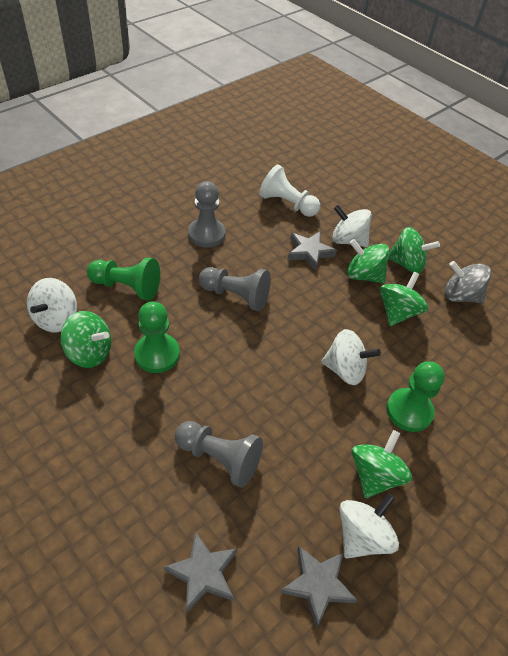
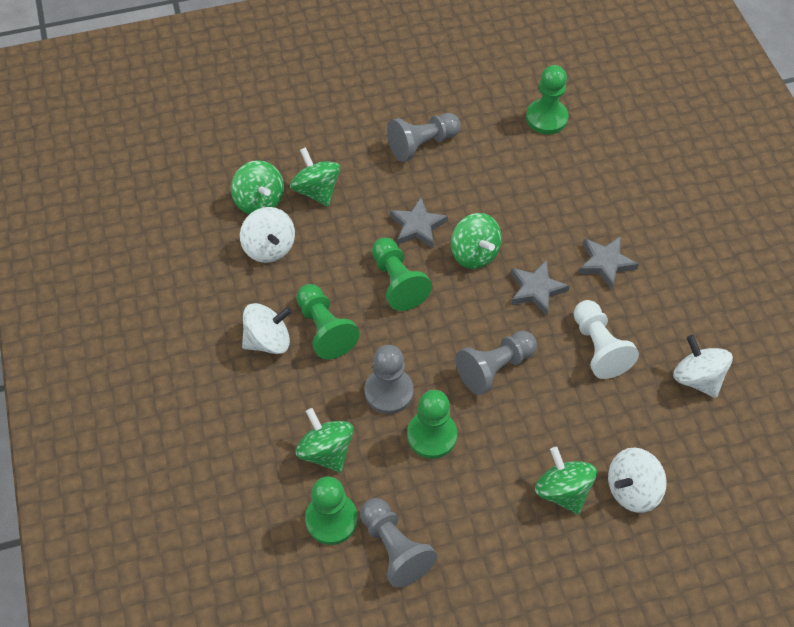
green pawn: [87,258,160,300] [134,301,180,373] [386,361,445,432] = 3 -> [296,284,360,359] [305,476,358,545] [372,237,432,311] [407,390,457,459] [526,65,569,134] = 5
grey pawn: [175,421,263,488] [188,181,226,247] [199,267,271,311] = 3 -> [360,498,437,588] [365,345,414,414] [387,113,461,162] [455,331,537,395] = 4
grey spinning top: [445,261,491,303] = 1 -> none = 0

